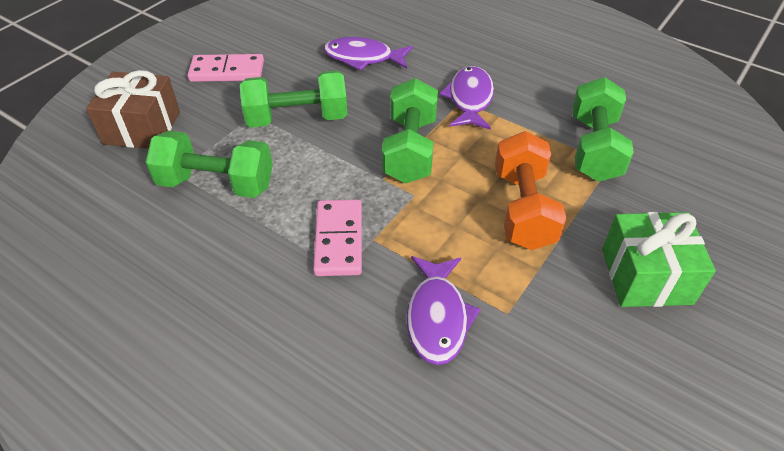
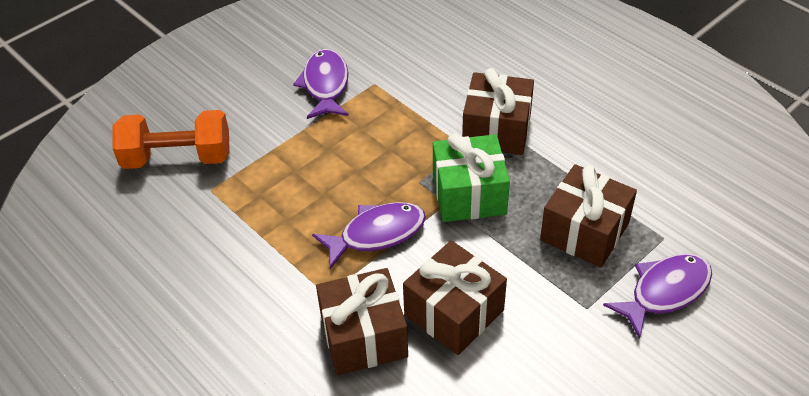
brown gift: [86,70,180,149] = 1 -> [316,268,408,375] [403,240,507,355] [462,68,534,155] [540,164,637,268] = 4
green dumbbell: [145,131,273,198] [240,70,348,128] [382,78,438,183] [572,77,634,182] = 4 -> none = 0
pink domino: [187,54,264,82] [313,200,362,276] = 2 -> none = 0

